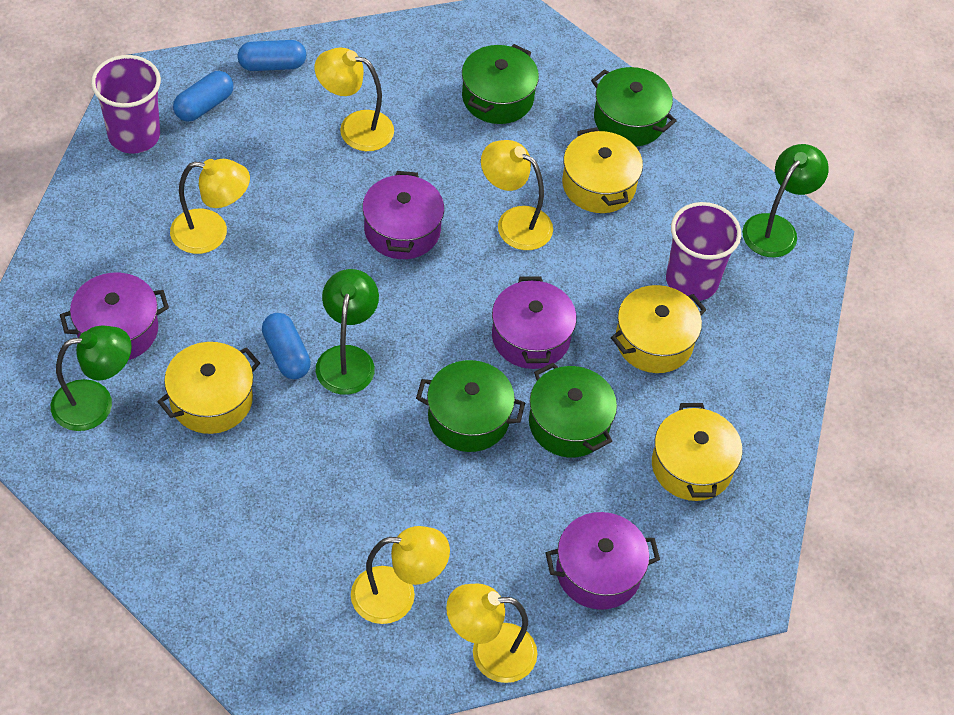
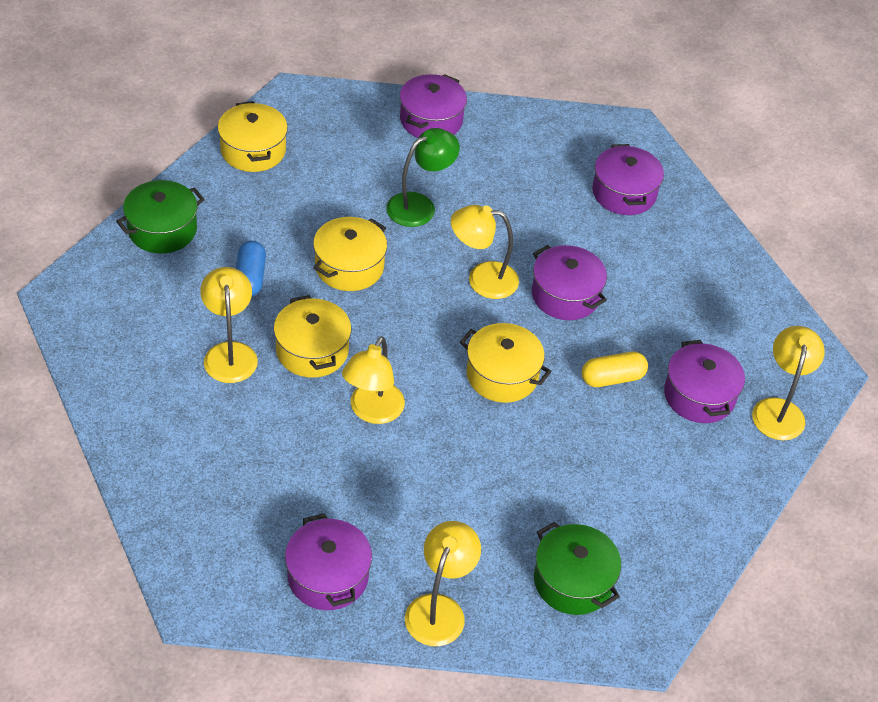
blue capsule: [173,71,234,122] [237,40,306,71] [262,313,311,379] = 3 -> [236,241,266,296] = 1
green lamp: [51,325,132,431] [316,269,379,395] [742,144,829,258] = 3 -> [386,128,460,227] = 1
green pot: [416,360,525,452] [462,44,539,124] [529,363,617,458] [591,67,677,146] = 4 -> [116,180,205,254] [534,522,621,615] = 2
purple cup: [91,55,161,153] [666,202,741,301] = 2 -> none = 0
purple pot: [60,273,169,360] [362,171,444,259] [492,276,577,369] [546,512,660,610] = 4 -> [285,513,372,610] [400,74,467,138] [532,245,607,320] [592,144,664,215] [664,340,745,423] = 5
yellow capsule: none = 0 -> [582,352,648,387] = 1

